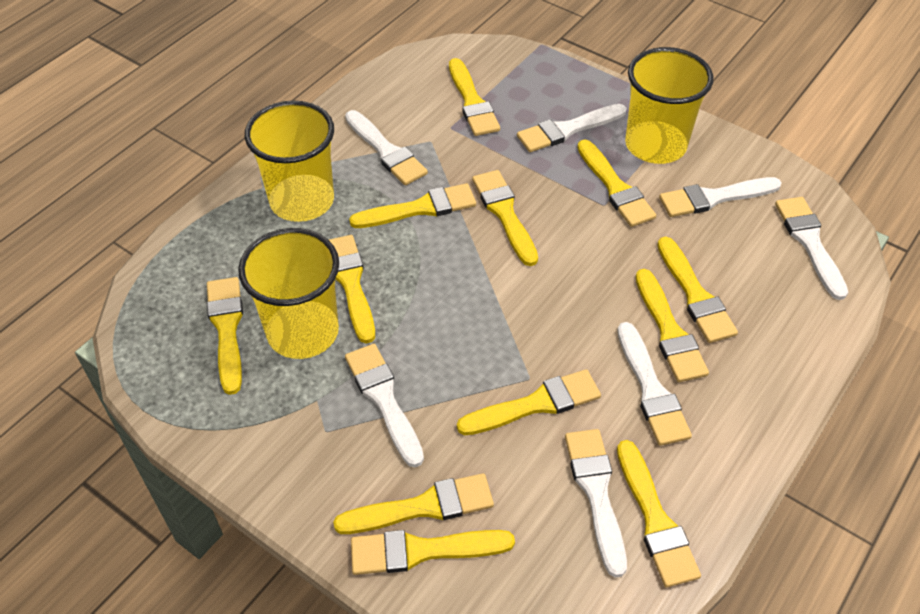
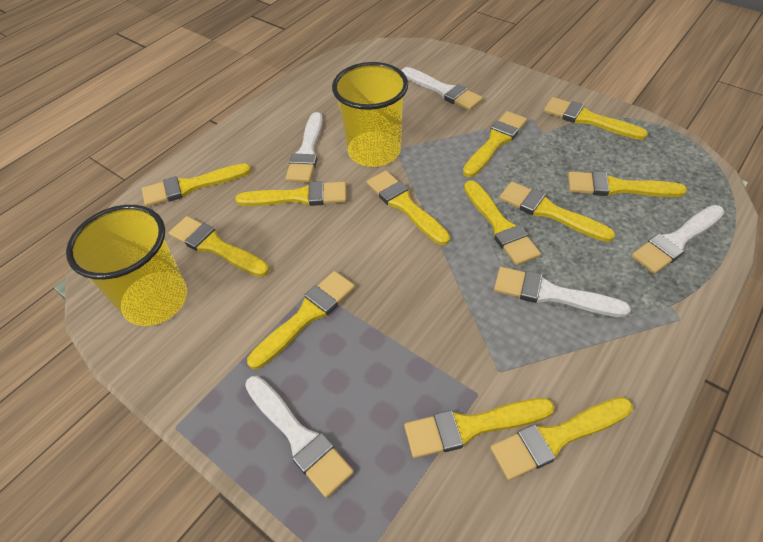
white brush: [345,110,428,185] [345,344,424,467] [517,104,626,152] [565,429,627,578] [617,322,692,446] [659,177,782,217] [775,197,848,300] = 7 -> [245,376,354,498] [286,112,323,183] [402,67,483,111] [494,267,631,317] [631,205,724,274] = 5
yellow cup: [238,228,339,359] [245,100,334,222] [625,47,713,164] = 3 -> [66,205,187,326] [332,62,408,167] = 2

